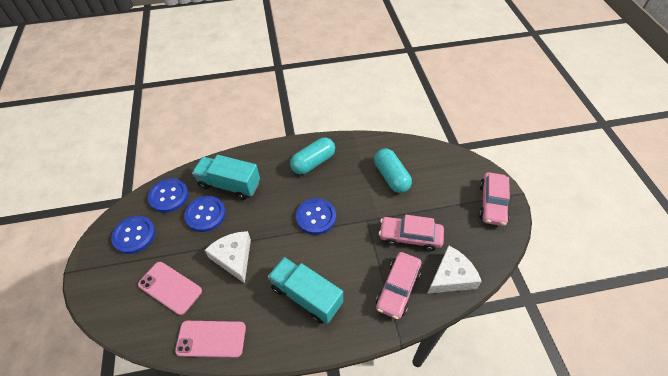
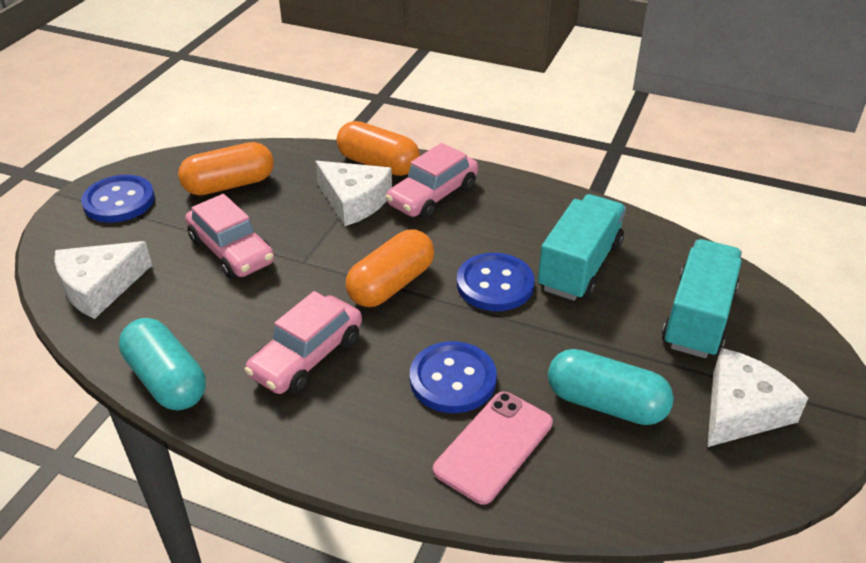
blue button: [111,216,155,254] [148,178,189,213] [184,196,226,232] [296,198,336,235] = 4 -> [81,175,155,223] [410,341,497,413] [457,253,535,311] = 3
orange capsule: none = 0 -> [178,142,274,195] [337,121,420,176] [346,230,434,307] = 3
pink phone: [138,262,202,315] [175,321,246,358] = 2 -> [433,392,553,505] = 1
white cheese: [205,231,251,283] [427,245,482,294] = 2 -> [54,241,152,319] [315,161,392,226] [708,348,808,447] = 3

